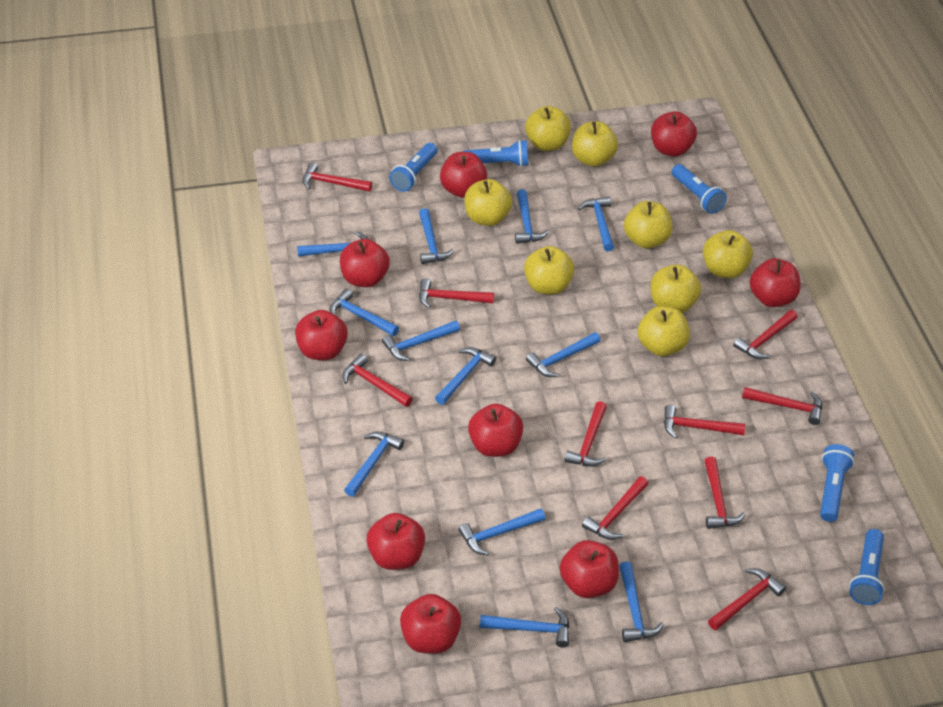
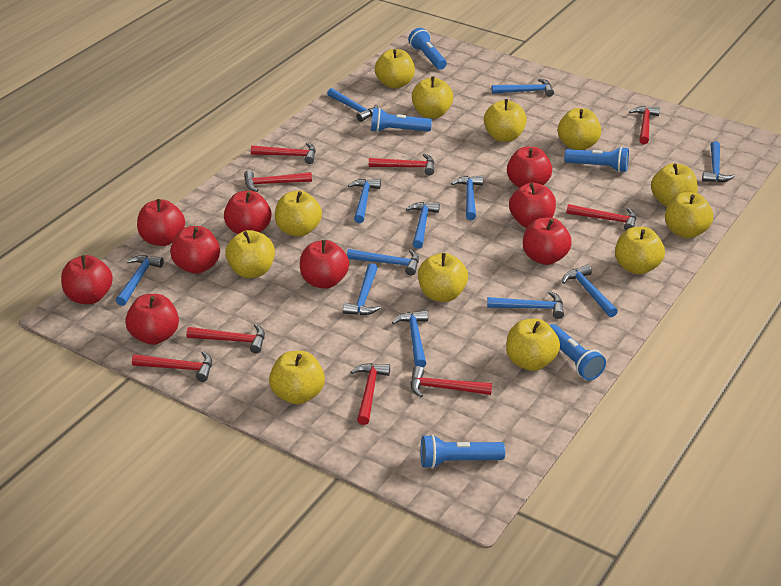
red hammer: [303,162,372,192] [342,354,413,407] [419,279,494,308] [564,401,607,467] [582,476,648,540] [664,405,745,438] [704,457,746,529] [708,568,786,630] [733,310,797,359] [742,387,822,425] = 10 -> [132,351,212,382] [187,324,265,354] [244,170,312,192] [251,143,316,164] [351,363,390,425] [369,154,434,175] [411,366,492,397] [566,204,636,230] [629,106,660,144] = 9
yellow apple: [464,179,512,226] [524,246,574,295] [525,106,571,151] [572,121,618,167] [624,201,672,248] [638,306,690,356] [651,264,701,313] [703,230,753,278] = 8 -> [225,230,275,278] [269,351,325,404] [275,190,322,237] [375,49,415,88] [412,76,453,118] [418,253,468,302] [484,99,527,142] [506,319,560,371] [558,108,601,150] [615,227,665,275] [651,163,698,207] [665,192,713,238] = 12

